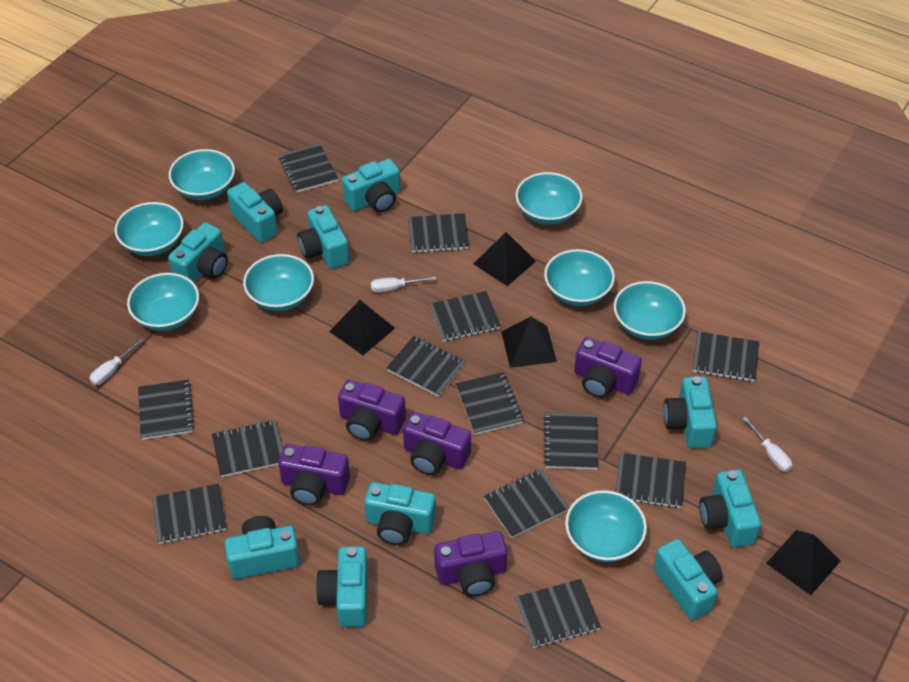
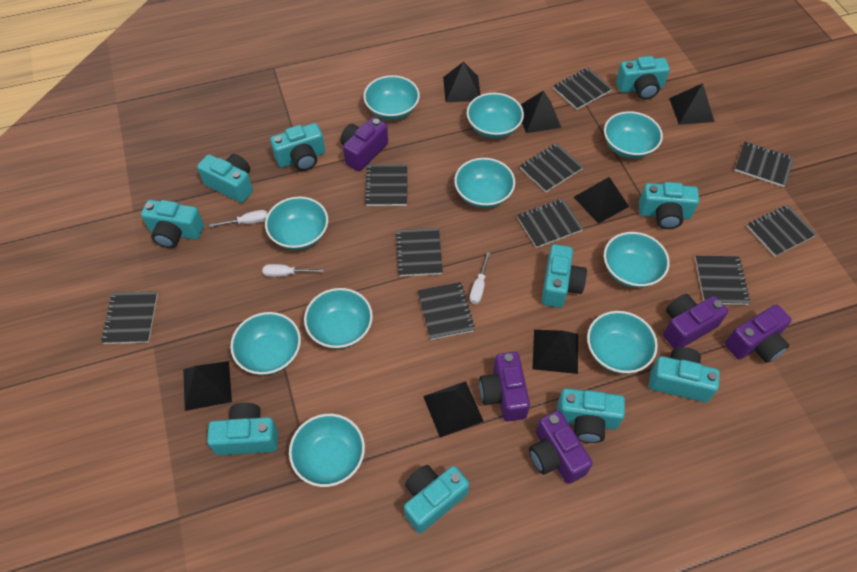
black notebook: [138,380,195,440] [152,483,226,544] [212,420,283,477] [279,144,338,193] [386,336,466,397] [408,213,469,253] [429,291,501,342] [456,372,524,435] [484,469,569,538] [515,579,601,648] [544,412,599,470] [615,453,686,508] [693,332,759,382] = 13 -> [101,291,158,344] [365,164,407,206] [396,228,443,276] [418,282,475,340] [517,198,583,248] [520,143,583,192] [553,68,613,110] [695,256,750,305] [735,142,794,187] [747,205,817,256] = 10
black pyramid: [329,300,395,355] [474,232,536,286] [502,317,557,368] [766,530,840,595] = 4 -> [183,361,232,411] [423,381,484,437] [443,62,481,102] [521,91,561,133] [532,330,578,374] [574,177,629,224] [669,83,715,125] = 7
turquoise bowl: [115,202,184,256] [127,273,199,331] [169,149,235,200] [243,254,314,311] [516,172,583,225] [544,249,615,306] [565,490,647,562] [614,281,686,340] = 8 -> [230,312,301,375] [265,197,328,250] [289,414,365,487] [304,288,373,349] [364,75,420,120] [454,158,515,208] [467,93,524,139] [587,311,658,374] [604,111,663,159] [604,232,670,288] = 10

